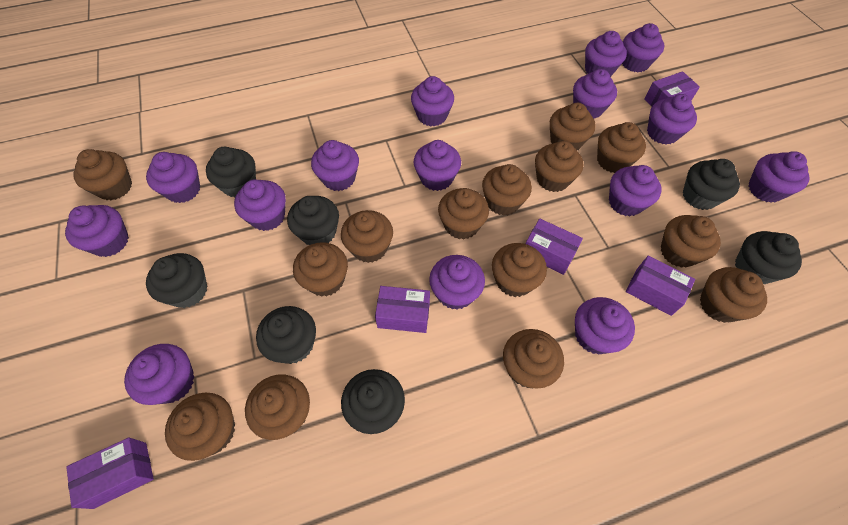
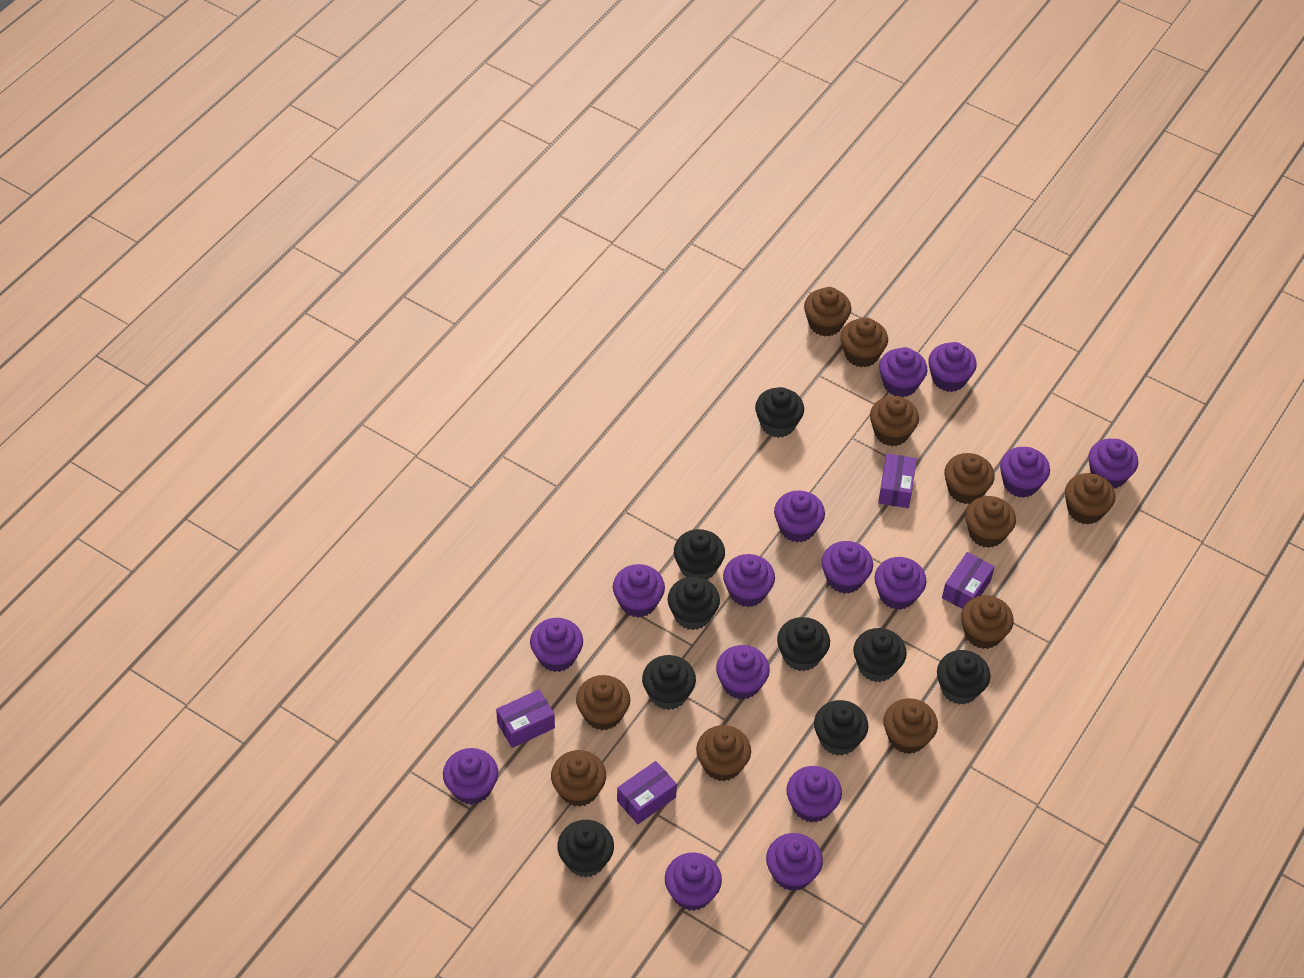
black cupcake: [146,253,208,308] [206,147,256,198] [256,306,316,364] [287,196,339,245] [341,369,405,434] [683,159,740,210] [735,231,802,284] = 7 -> [557,820,614,877] [642,655,696,710] [668,577,720,630] [674,529,725,580] [755,387,804,438] [777,617,830,671] [814,700,868,756] [853,628,907,682] [937,650,990,705] = 9
brown cupcake: [73,149,132,200] [165,393,235,461] [245,375,310,440] [293,242,348,297] [341,210,393,263] [438,188,489,240] [482,164,532,216] [492,243,547,297] [503,329,564,389] [535,141,583,192] [550,103,596,150] [597,122,646,173] [661,215,721,268] [700,267,767,323] = 14 -> [551,750,606,807] [576,675,630,730] [696,725,751,781] [804,287,851,337] [840,317,888,367] [870,396,919,446] [884,698,938,754] [944,453,995,504] [961,595,1014,649] [965,496,1016,548] [1065,473,1115,525] = 11
purple box: [66,437,154,509] [375,286,430,333] [526,219,583,275] [626,256,695,316] [644,71,700,107] = 5 -> [496,689,555,748] [617,761,677,824] [878,453,917,508] [942,552,995,609] = 4

